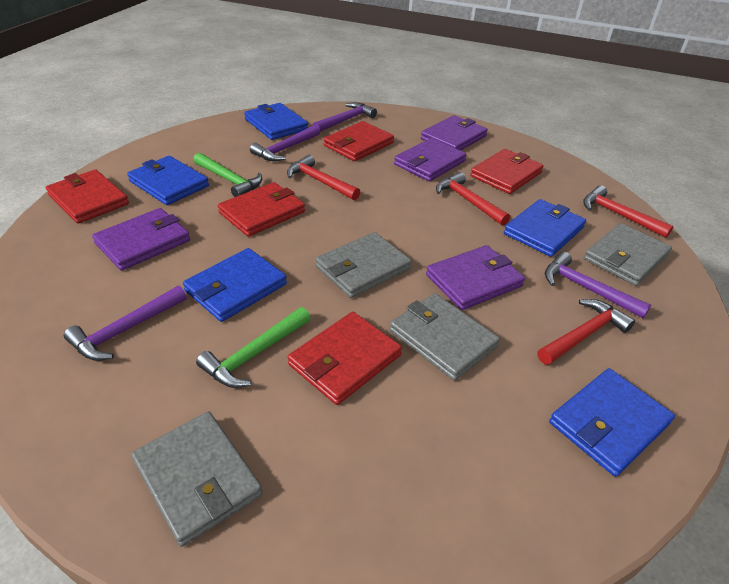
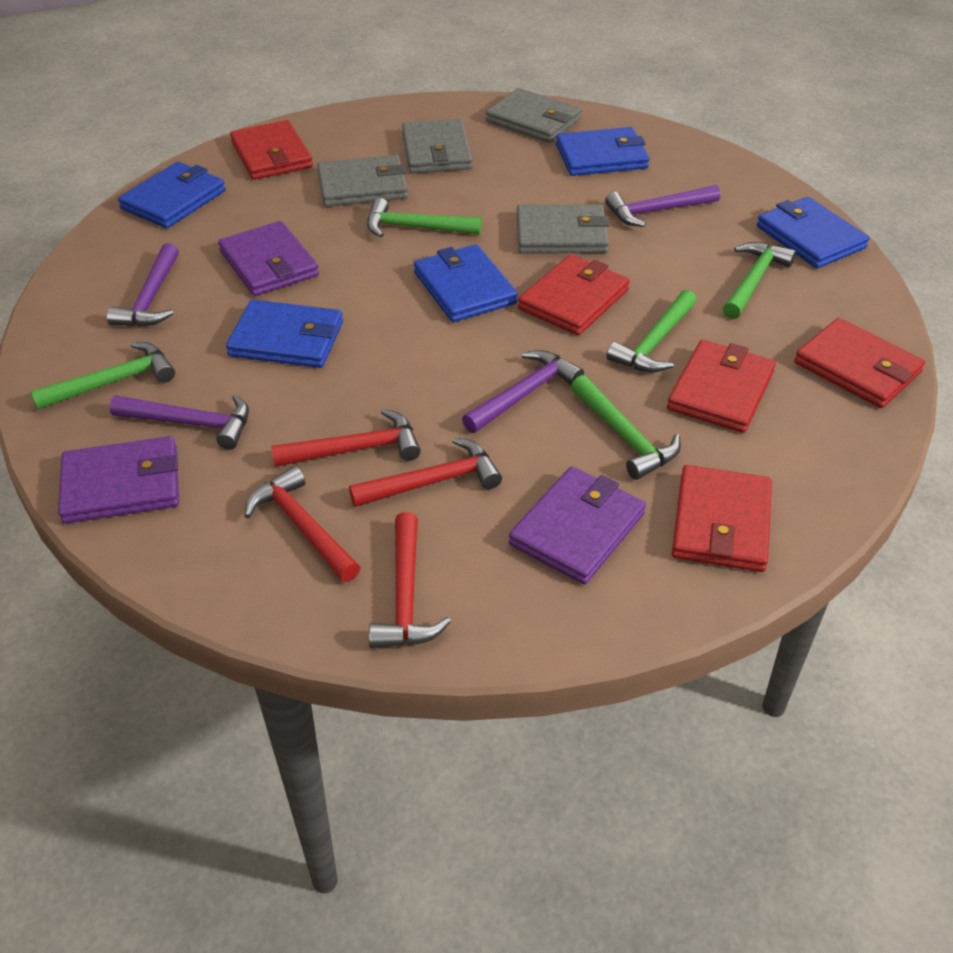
green hammer: [193,153,262,197] [196,307,311,388] = 2 -> [30,342,175,410] [367,198,482,238] [571,375,681,480] [607,290,697,373] [723,242,796,319] = 5
purple wallet: [92,208,190,271] [394,138,467,181] [421,115,488,150] [426,245,525,310] = 4 -> [58,436,179,524] [218,221,319,296] [509,466,646,584] = 3

